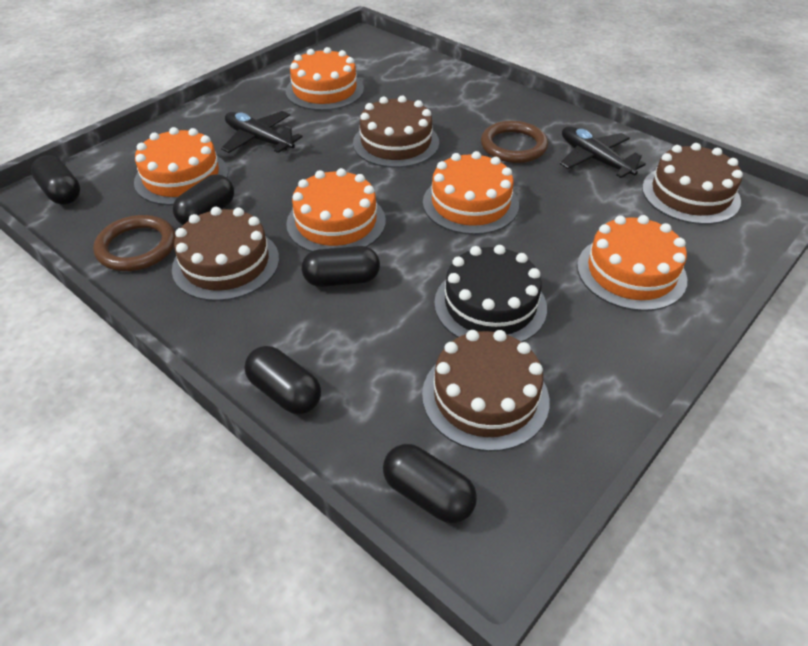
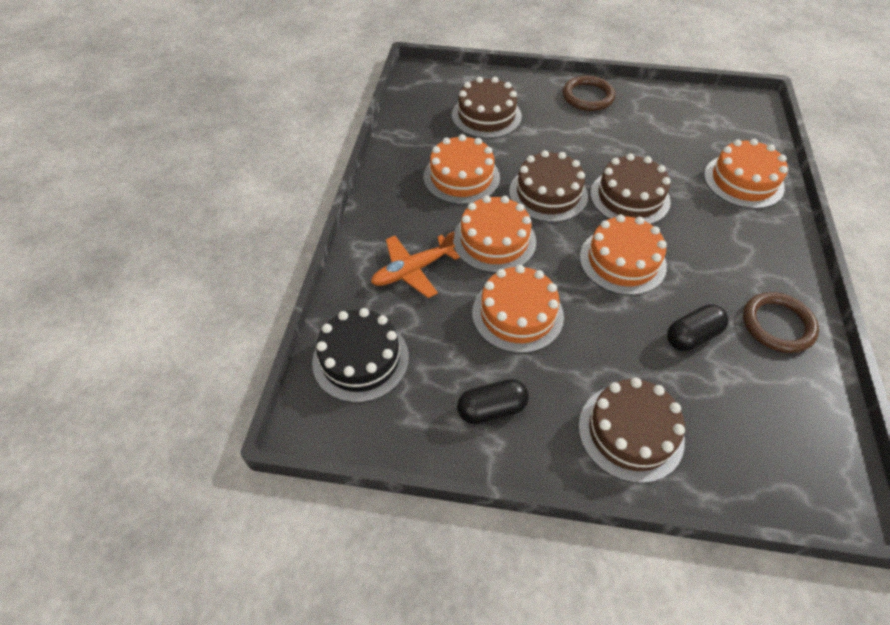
black capsule: [31,155,80,204] [173,174,234,225] [244,346,321,414] [302,246,380,287] [383,444,477,523] = 5 -> [457,379,529,424] [667,304,729,351] = 2
black plane: [221,111,303,153] [560,126,646,178] = 2 -> none = 0
orange plane: none = 0 -> [371,231,460,298] = 1

